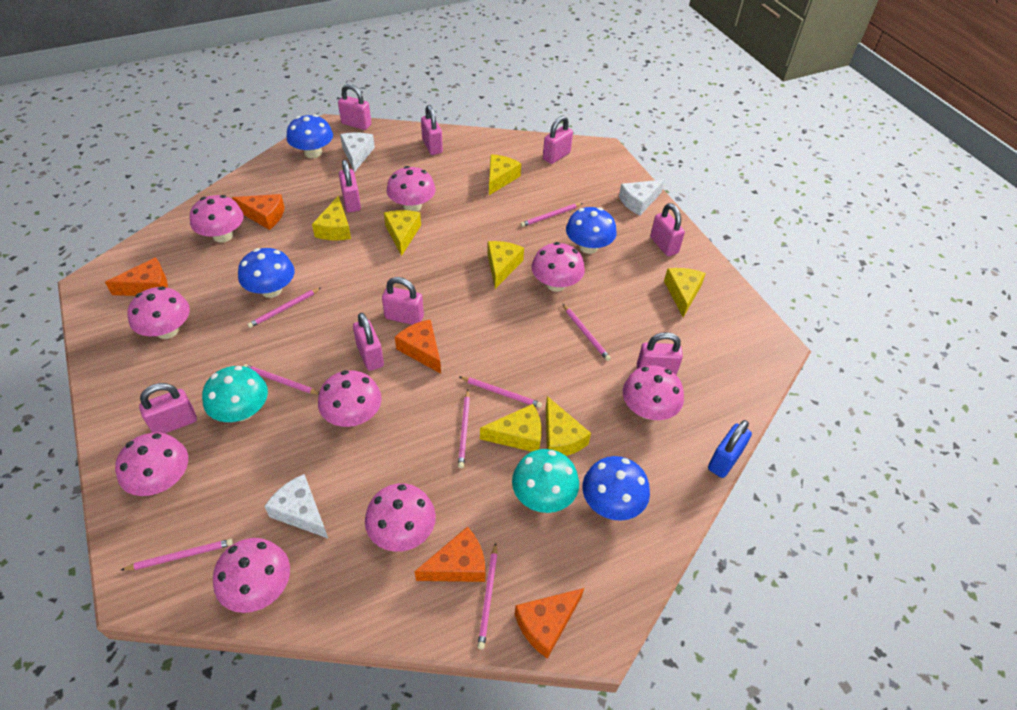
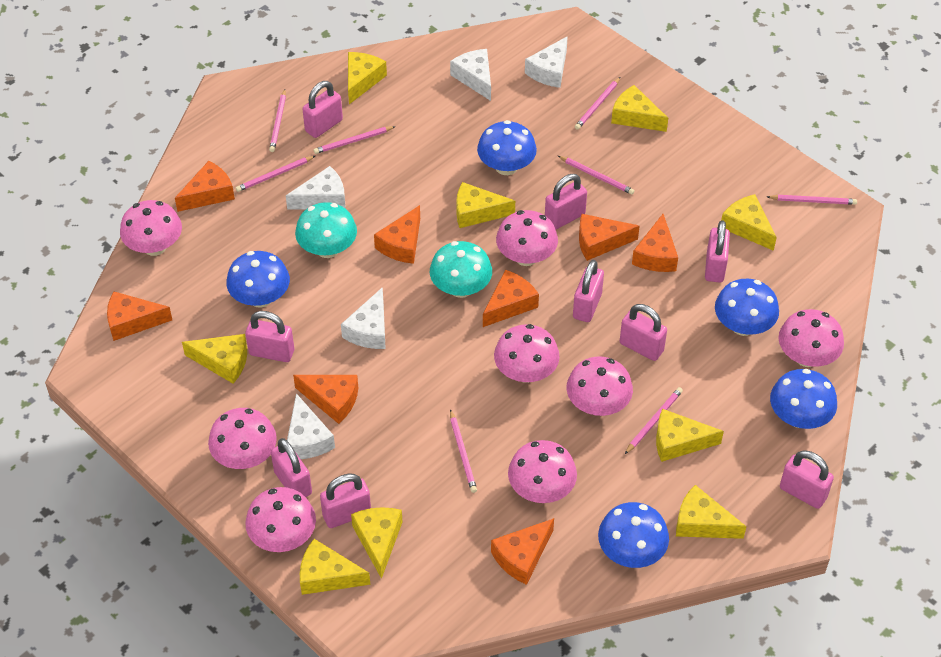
blue mushroom: [238,248,295,298] [287,114,333,158] [566,207,617,254] [582,456,650,521] = 4 -> [226,251,290,308] [477,120,537,175] [598,502,669,568] [715,279,779,336] [770,369,837,429] = 5
blue padlock: [708,420,752,478] = 1 -> none = 0
orange cheese: [105,257,168,296] [232,194,285,230] [395,319,441,374] [415,527,486,582] [515,588,584,659] = 5 -> [107,291,172,341] [175,161,235,212] [293,375,358,424] [374,205,420,264] [483,270,539,327] [491,518,554,585] [579,214,640,261] [632,214,678,272] = 8
pink mushroom: [115,433,188,496] [128,286,190,339] [190,195,244,243] [213,538,290,613] [318,370,382,427] [365,483,436,552] [387,166,436,212] [531,242,585,292] [623,365,684,420] = 9 -> [120,200,182,256] [208,408,277,469] [245,487,316,552] [494,324,560,383] [496,210,558,266] [508,440,577,503] [567,356,633,416] [779,309,844,367] = 8
white cheese: [264,474,328,538] [340,133,375,172] [619,180,665,216] = 3 -> [286,166,346,210] [287,393,335,459] [341,287,386,349] [450,49,491,101] [525,36,568,88] = 5
yellow cheese: [312,196,351,241] [384,210,421,256] [480,404,541,452] [487,241,524,289] [489,154,521,195] [546,396,591,456] [664,268,706,317] = 7 -> [182,334,247,384] [300,539,370,595] [348,52,387,104] [351,507,402,579] [456,182,515,228] [611,85,668,132] [656,409,724,462] [676,485,747,539] [721,194,777,251] = 9

